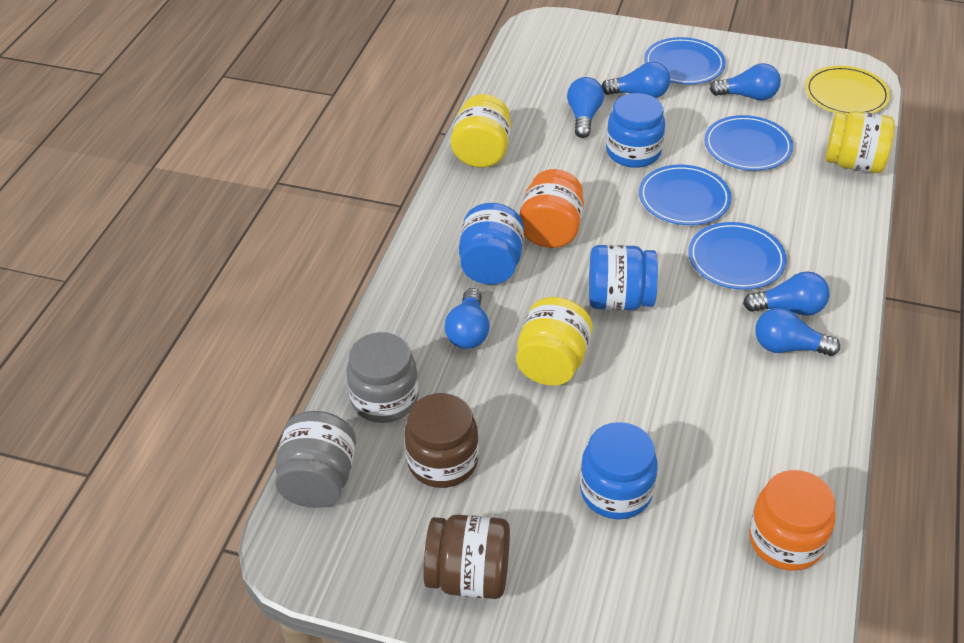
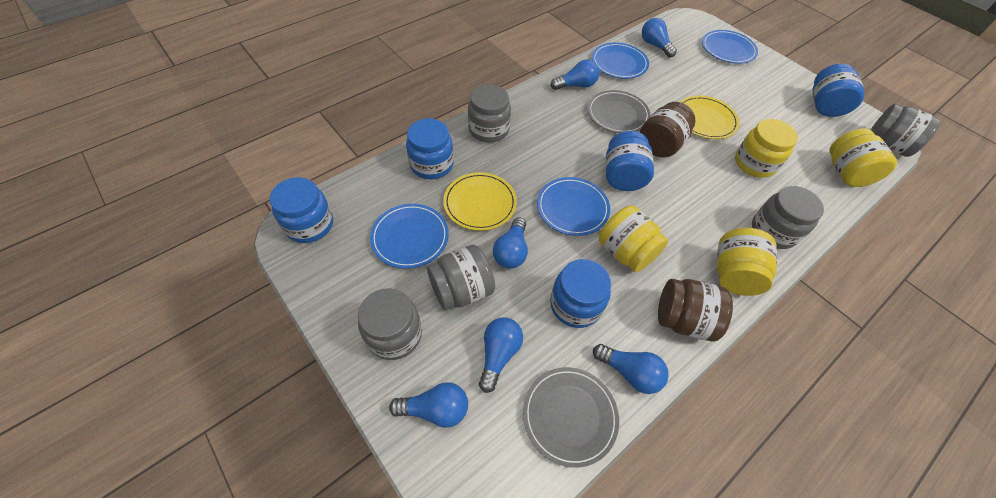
blue jar: [459,203,524,284] [580,422,658,519] [589,245,658,310] [606,93,665,168] = 4 -> [270,177,333,243] [406,118,454,179] [550,259,611,328] [606,131,654,191] [812,64,864,117] = 5
grey jar: [275,411,356,508] [346,332,419,423] = 2 -> [358,288,422,360] [427,245,495,310] [468,84,511,143] [752,186,824,249] [871,104,941,157] = 5
grey plate: none = 0 -> [523,367,619,468] [588,90,650,133] = 2
orange jar: [519,169,584,248] [749,470,835,571] = 2 -> none = 0
yellow jar: [451,94,511,168] [516,297,592,386] [825,111,895,173] = 3 -> [599,205,668,272] [717,228,777,296] [735,119,798,178] [829,129,897,187] = 4
yellow plate: [805,66,891,115] = 1 -> [443,172,517,231] [680,96,739,139] = 2

